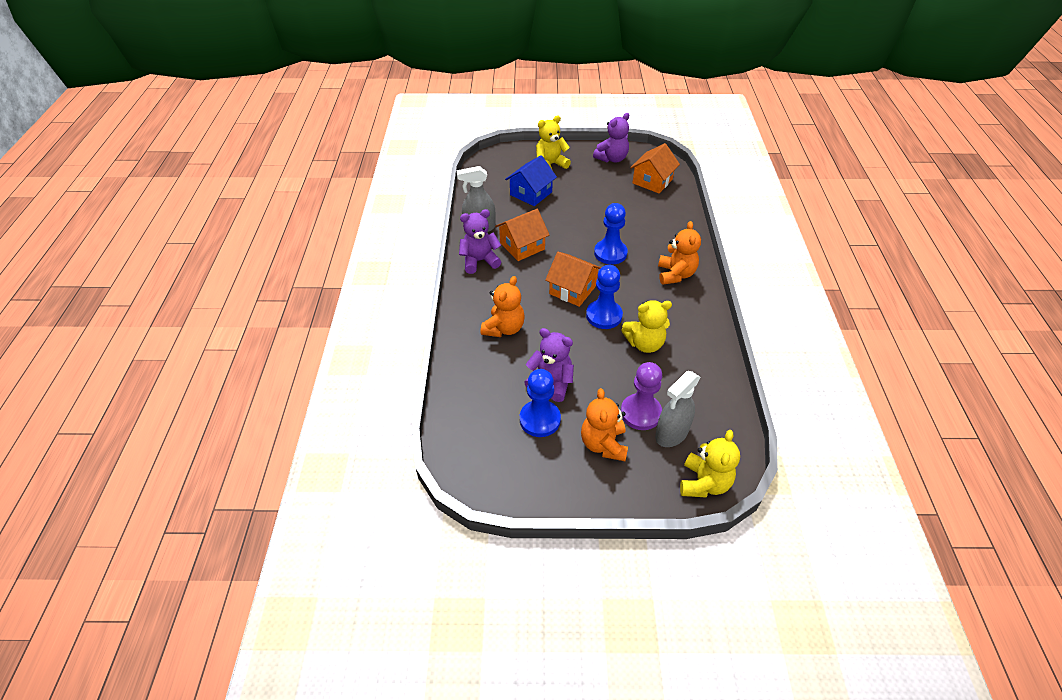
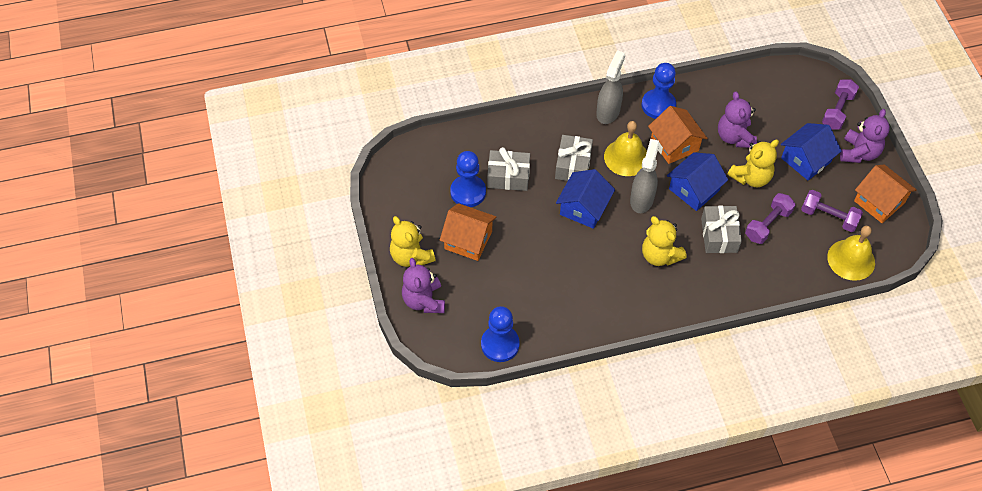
blue house: [505,155,557,206] = 1 -> [556,169,615,229] [667,152,728,211] [781,123,842,180] = 3
grey gift: none = 0 -> [487,147,530,191] [555,135,593,181] [701,205,742,253] = 3
orange teddy bear: [481,276,524,337] [581,388,628,461] [658,221,701,285] = 3 -> none = 0
purple dumbbell: none = 0 -> [745,193,795,244] [801,190,863,232] [822,79,859,130] = 3
purple pawn: [621,362,662,430] = 1 -> none = 0
yellow bell: none = 0 -> [604,121,647,176] [827,226,875,281] = 2

